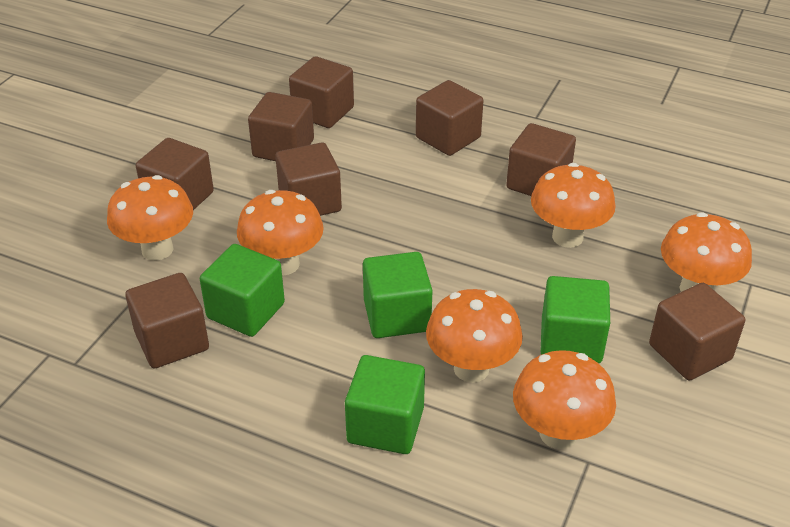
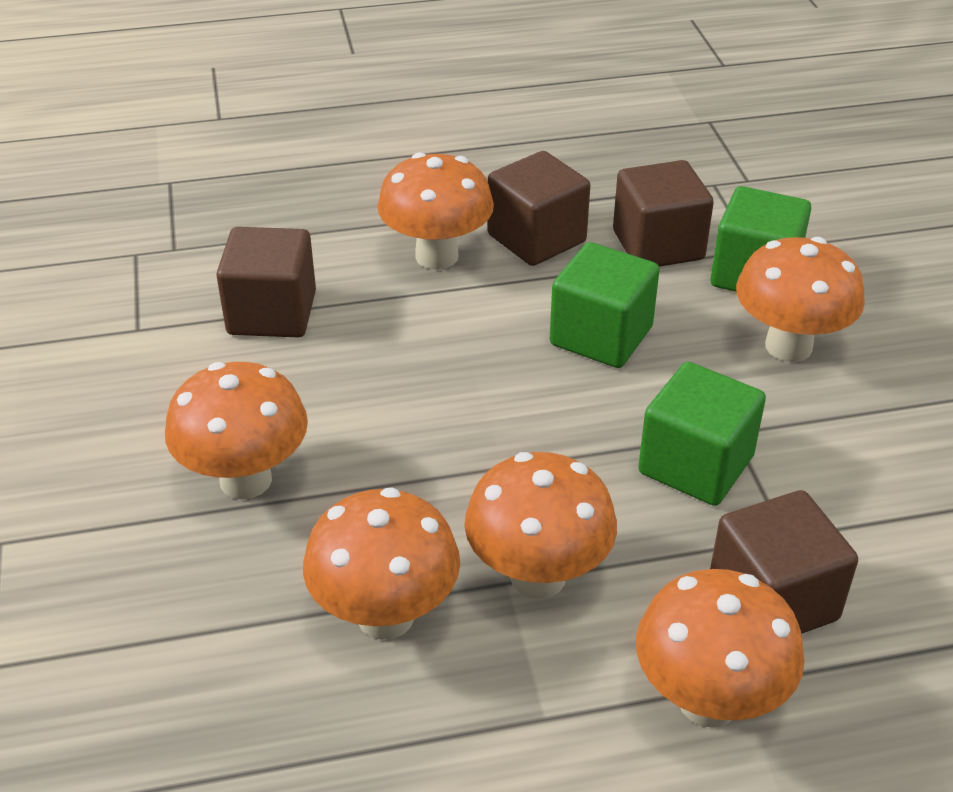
brown cube: [125,273,209,369] [136,138,214,210] [248,92,314,161] [275,142,342,216] [289,56,354,128] [416,80,484,156] [506,123,576,196] [649,283,745,381] = 8 -> [216,227,316,337] [487,151,590,266] [613,160,714,267] [710,490,858,634] = 4
green cube: [200,244,285,337] [345,355,425,454] [363,252,433,338] [540,276,610,363] = 4 -> [550,242,660,368] [638,362,766,506] [710,186,811,292] = 3

